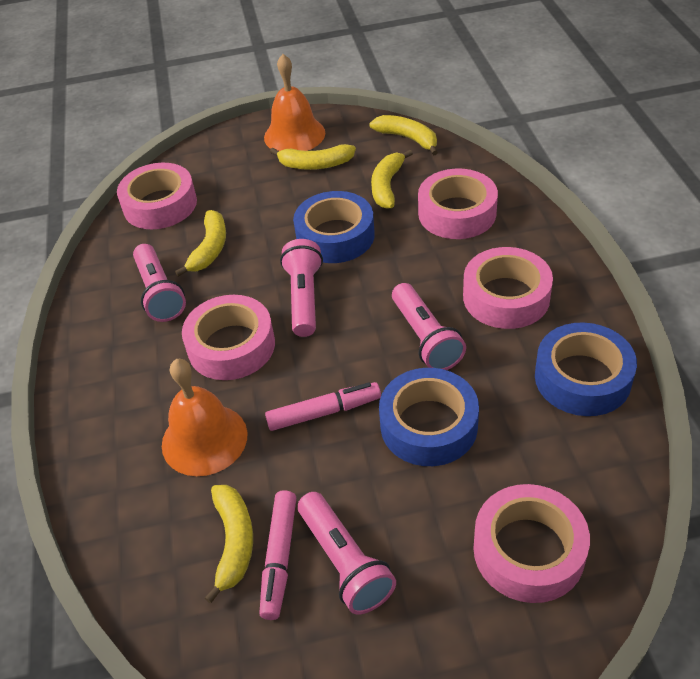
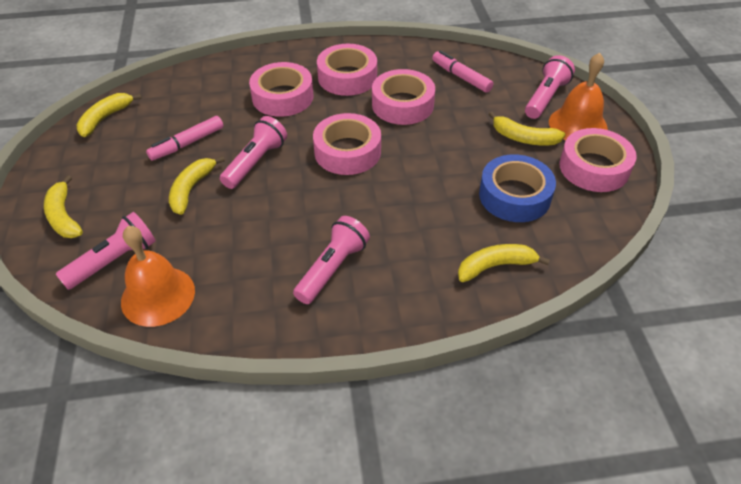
blue tape: [293,191,375,263] [379,368,479,466] [535,323,637,416] = 3 -> [479,154,556,222] = 1

